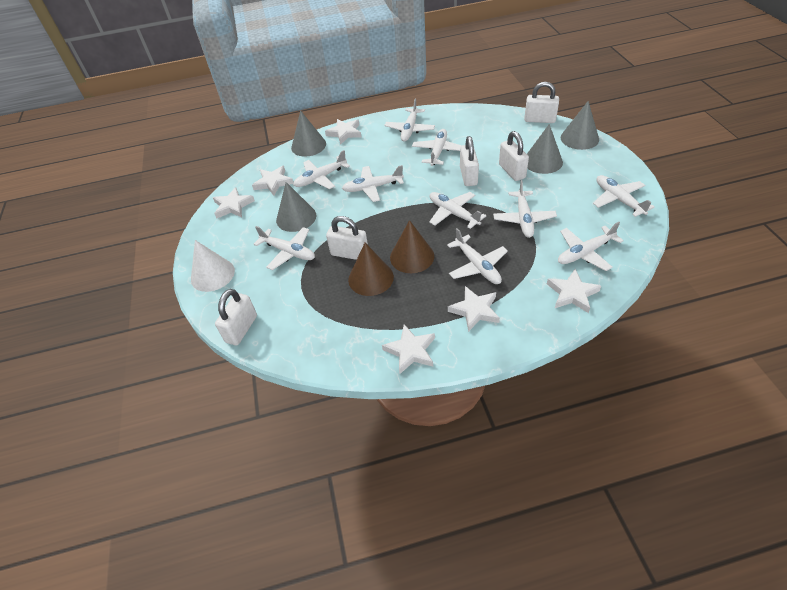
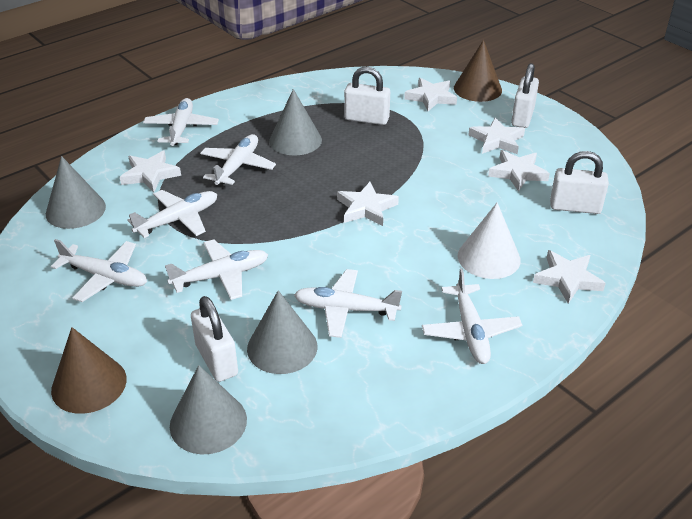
white padlock: [215,289,257,345] [326,216,368,260] [460,136,479,186] [499,131,529,181] [524,82,559,123] = 5 -> [191,296,238,382] [344,67,390,125] [511,63,539,128] [550,151,609,214] = 4
white plane: [253,226,315,270] [293,150,350,189] [342,165,404,202] [384,98,435,142] [412,129,462,166] [429,192,486,229] [447,228,508,284] [493,180,557,238] [558,222,624,271] [593,175,655,217] = 10 -> [51,239,147,302] [127,190,217,238] [143,98,219,146] [165,239,268,300] [200,134,276,185] [294,269,402,338] [422,268,522,364] = 7

